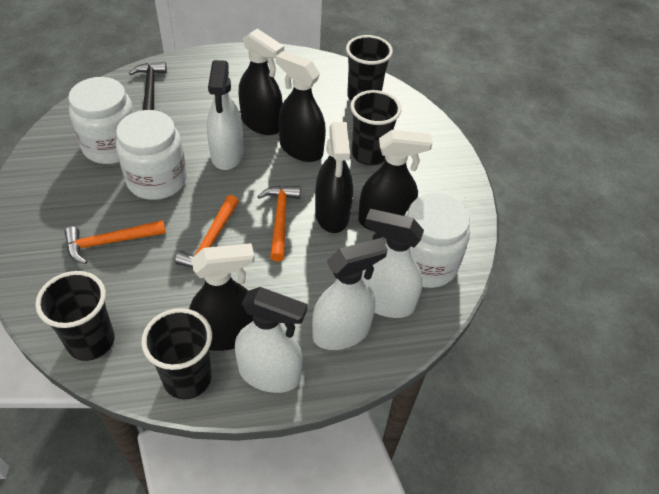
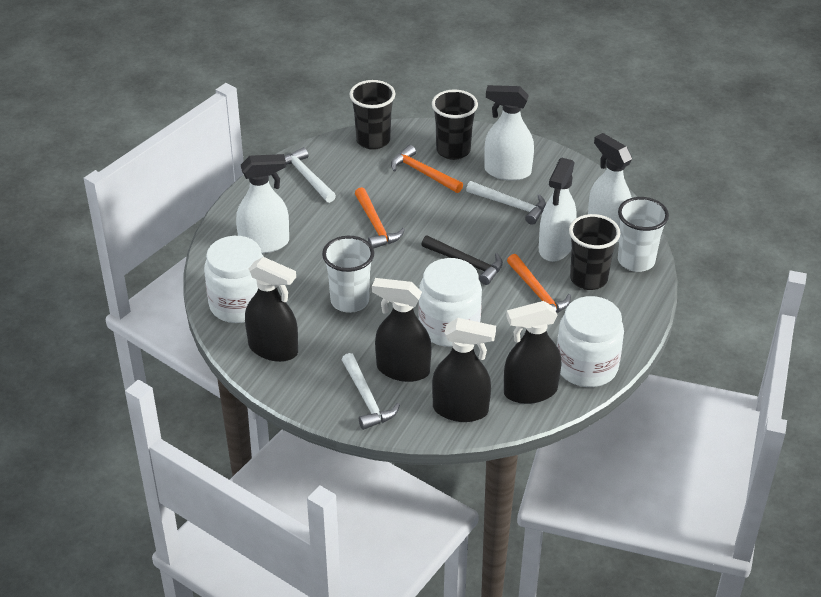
black cup: [35,271,115,361] [141,308,212,399] [346,35,393,101] [350,90,401,165] = 4 -> [349,80,395,150] [432,90,478,160] [569,214,620,290] = 3
black spray bottle: [189,243,255,351] [239,29,284,135] [276,51,326,162] [315,122,353,233] [358,130,432,231] = 5 -> [245,257,298,362] [372,278,432,382] [432,318,496,422] [504,301,561,404] = 4
white cup: none = 0 -> [322,236,374,313] [618,197,669,272] = 2
white hammer: none = 0 -> [285,147,336,203] [342,353,400,430] [466,181,546,225] = 3

